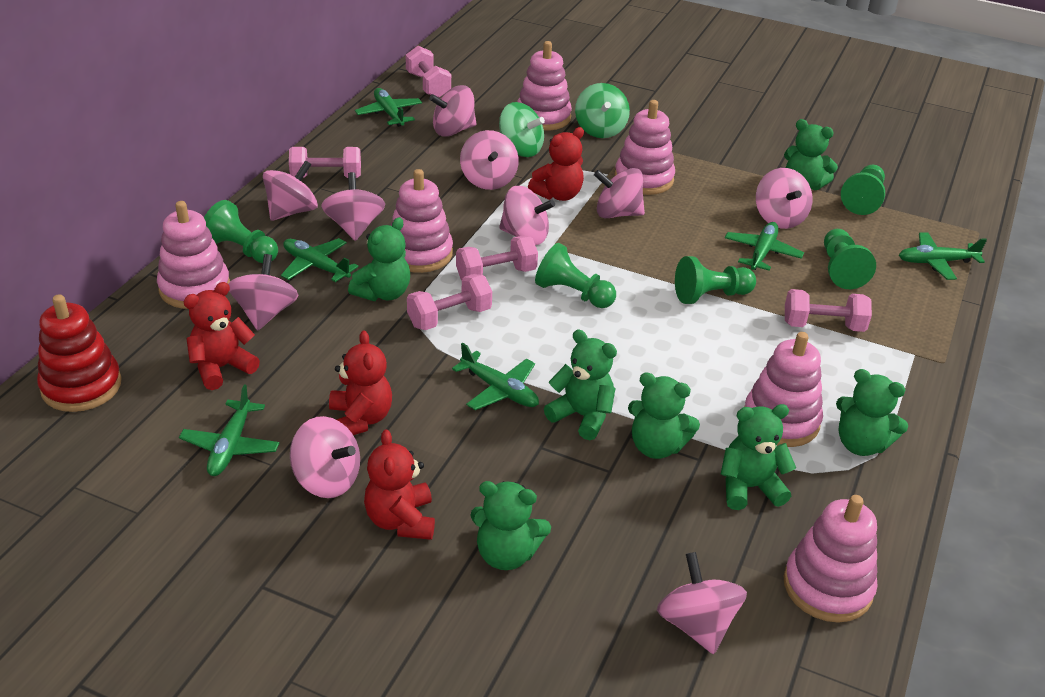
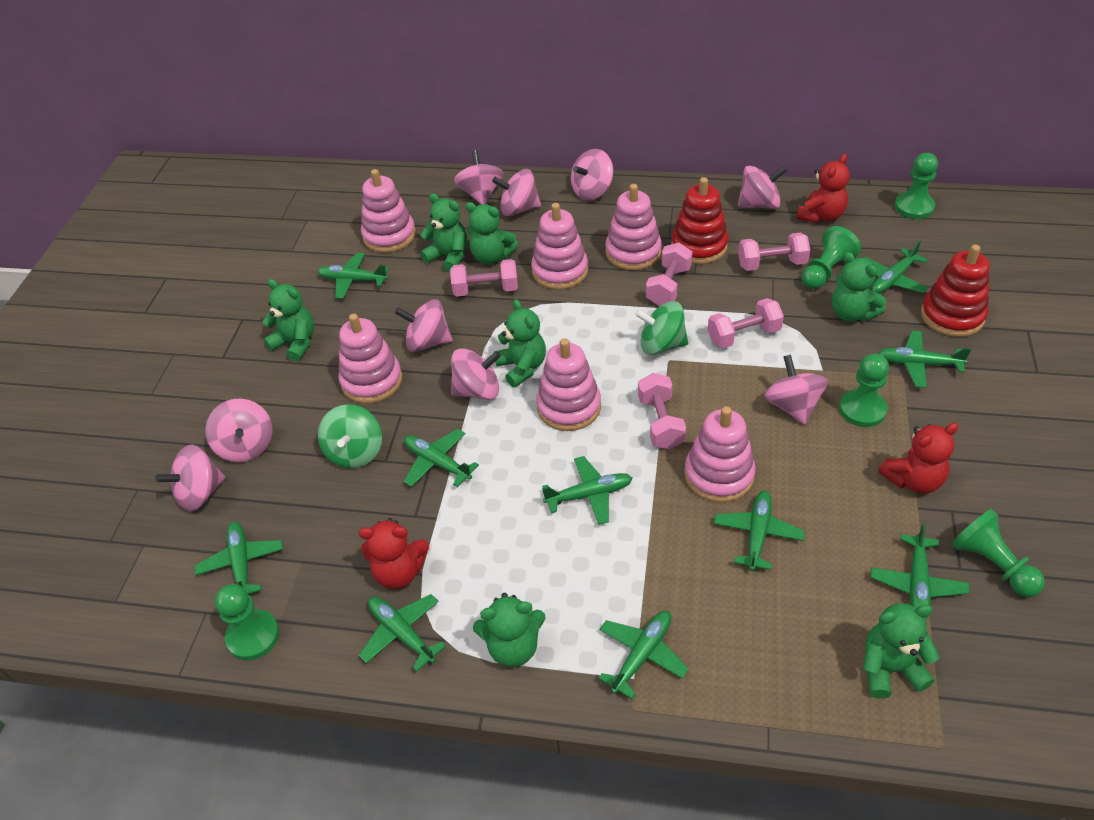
green plane: [179,385,279,476] [281,238,359,282] [355,88,422,127] [452,343,539,410] [725,222,804,271] [899,232,987,280] = 6 -> [194,522,283,594] [317,252,389,299] [359,594,446,672] [404,429,479,487] [542,456,632,525] [599,611,689,699] [714,490,805,571] [864,240,928,294] [871,523,970,620] [878,330,971,388] = 10
pink spinning top: [228,254,299,330] [263,160,318,221] [290,416,360,498] [321,172,385,241] [429,85,476,137] [460,130,519,190] [499,186,555,245] [594,168,645,218] [657,552,747,654] [756,168,812,229] = 10 -> [155,445,226,511] [205,399,272,462] [395,299,453,352] [451,348,501,400] [454,150,504,204] [492,169,541,216] [571,149,613,200] [738,166,787,209] [764,355,828,425] = 9
red stacking toy: [37,294,121,412] = 1 -> [672,177,728,264] [921,244,990,337] = 2
red teddy bear: [183,282,260,390] [329,330,392,435] [364,429,435,540] [528,127,584,201] = 4 -> [359,518,429,589] [797,154,850,223] [878,423,959,494] = 3

